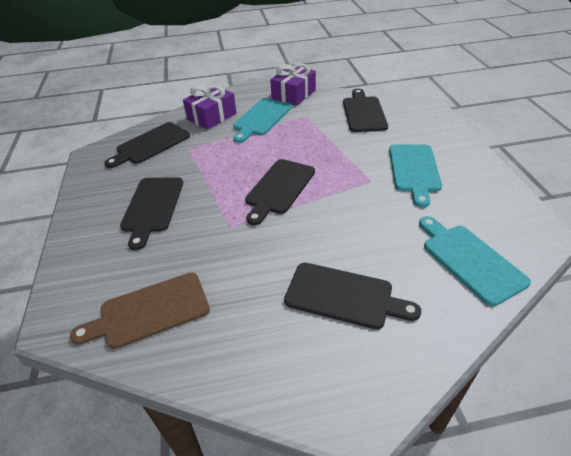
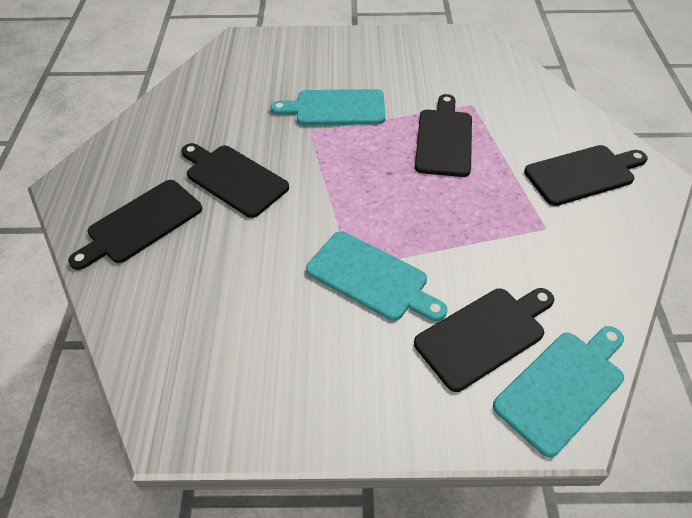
brown cutting board: [70,272,210,349] = 1 -> none = 0
purple gift: [183,85,236,130] [270,64,316,106] = 2 -> none = 0

